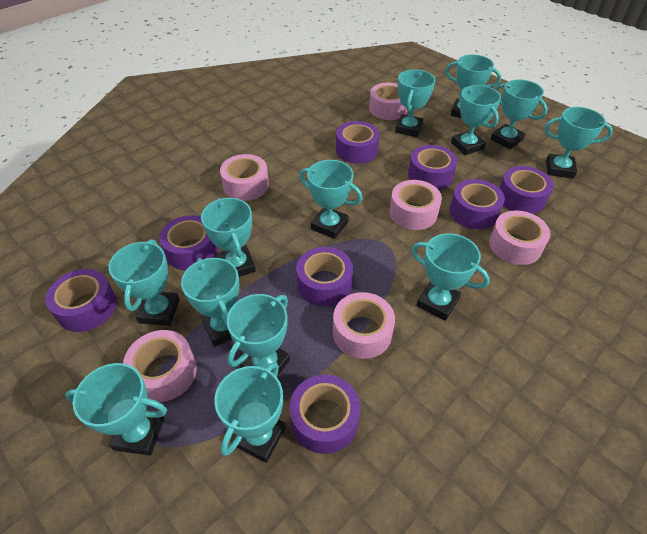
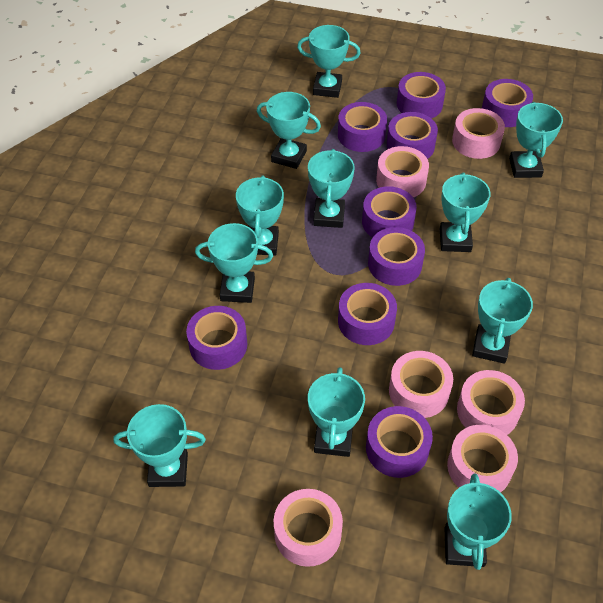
purple tape: [45,269,117,332] [160,215,218,270] [290,374,360,454] [296,247,353,306] [336,121,380,164] [408,145,457,190] [450,179,505,229] [499,166,554,214] = 8 -> [186,306,247,370] [338,102,387,152] [338,283,397,345] [362,186,417,238] [366,406,433,478] [368,227,425,286] [387,112,438,159] [397,72,446,118] [482,79,533,127] = 9
turquoise trophy: [65,363,167,455] [108,239,180,326] [181,258,239,347] [201,198,256,277] [214,362,286,463] [227,294,290,376] [299,160,362,239] [395,69,435,137] [411,233,490,321] [445,54,501,118] [451,85,501,155] [491,80,548,149] [545,107,613,179] = 13 -> [113,404,206,487] [195,223,273,303] [236,176,284,255] [257,92,321,169] [297,25,360,98] [308,149,355,228] [308,367,365,457] [440,172,491,252] [445,473,512,570] [472,278,533,364] [509,102,563,178] = 11

